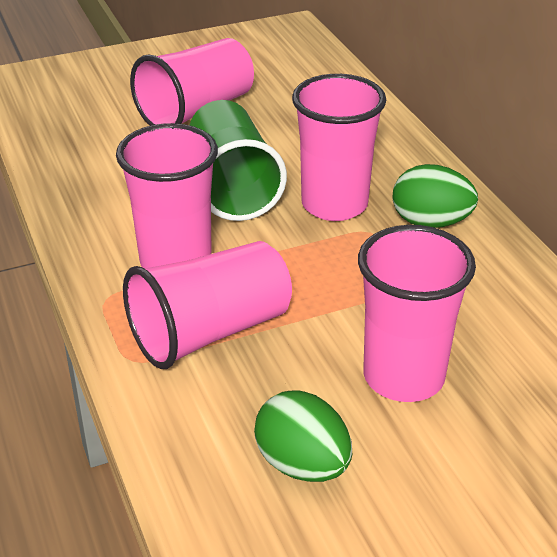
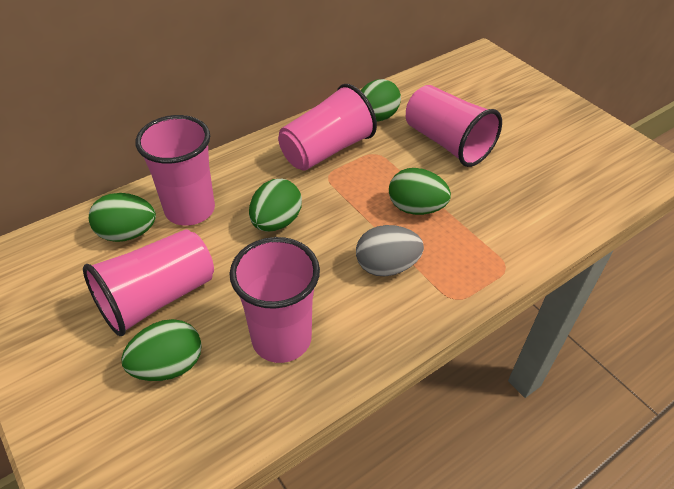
green cup: [190,100,287,221] = 1 -> none = 0
green egg: [254,390,352,482] [393,164,478,228] = 2 -> [89,193,156,242] [121,319,202,381] [249,179,302,231] [360,79,401,122] [389,168,451,215] = 5
grey egg: none = 0 -> [356,225,424,276] = 1

